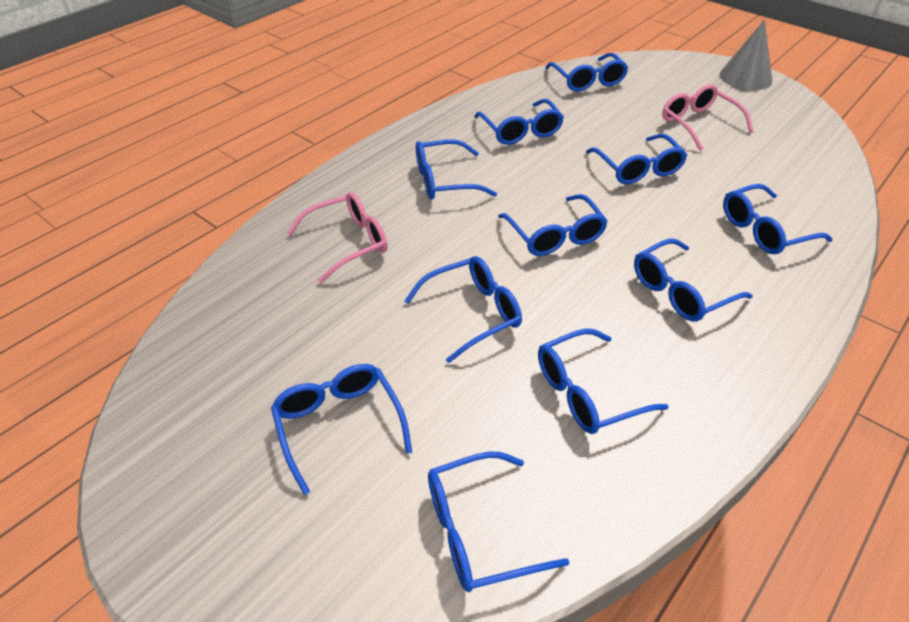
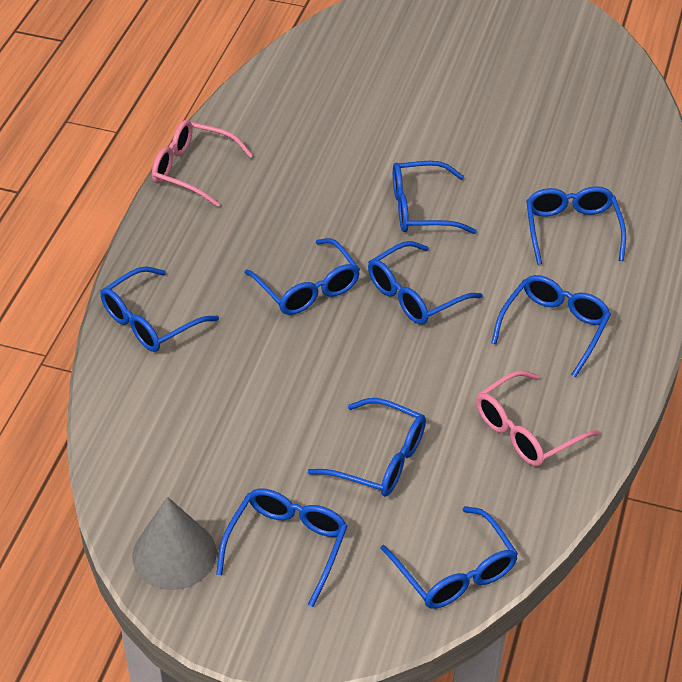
blue glasses: [271,364,412,495] [405,256,522,363] [416,139,497,200] [428,451,569,592] [474,99,564,145] [498,194,608,256] [538,329,669,434] [545,53,628,92] [586,134,687,184] [634,239,753,321] [723,184,833,254] = 11 -> [100,266,219,352] [216,488,348,607] [244,238,360,315] [308,398,426,497] [368,241,483,325] [380,506,518,609] [393,161,477,234] [491,275,611,378] [526,186,626,265] = 9

